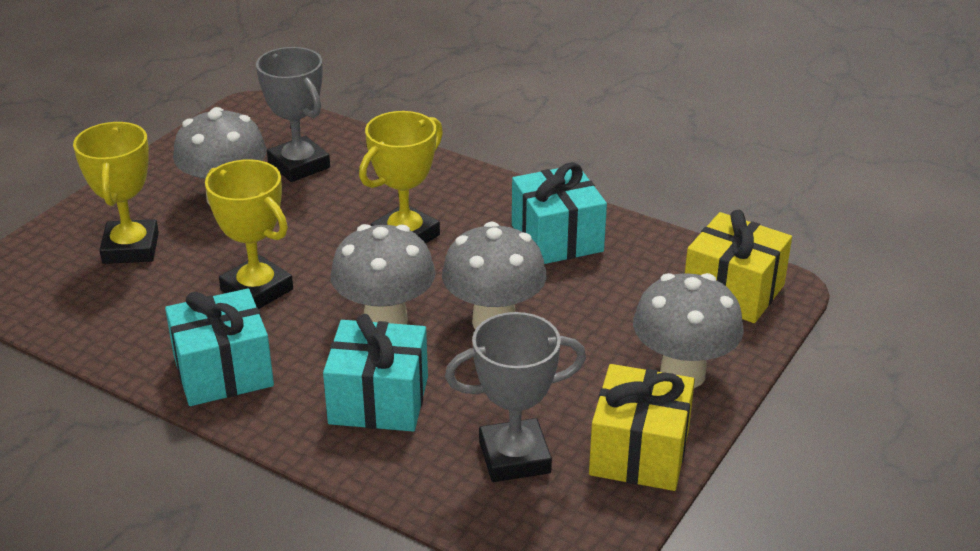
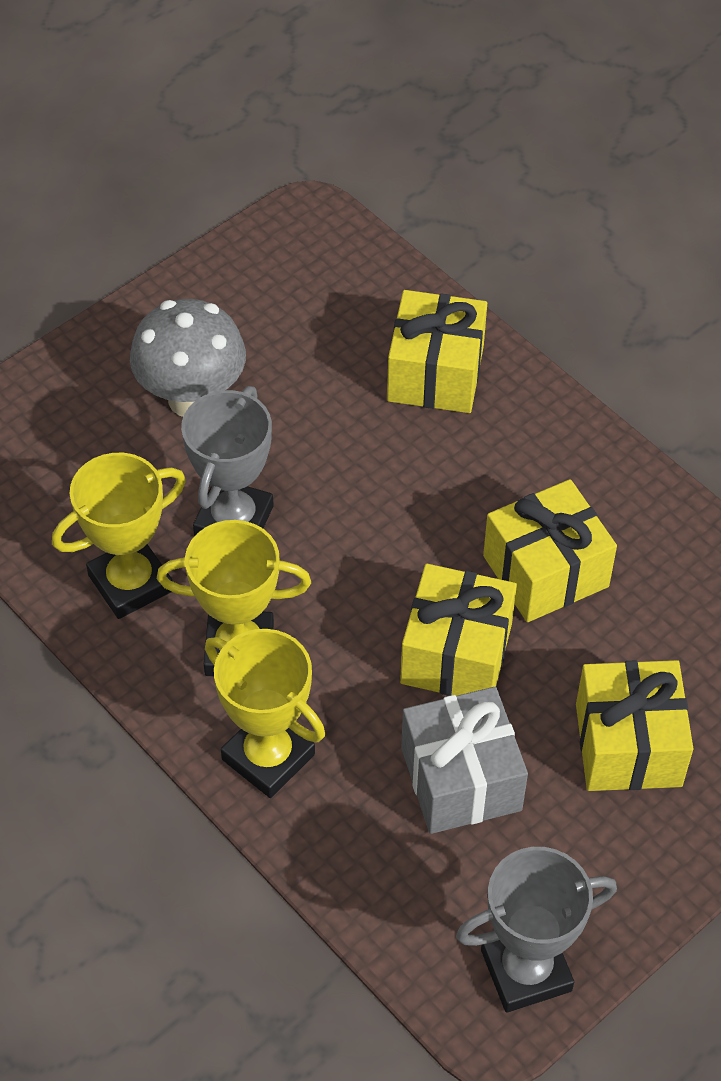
grey gift: none = 0 -> [401,687,528,834] = 1
grey mushroom: [173,107,267,206] [331,224,435,325] [442,222,546,330] [633,273,744,388] = 4 -> [130,299,246,417] = 1
turquoise gift: [165,288,274,406] [323,314,428,432] [512,162,607,264] = 3 -> none = 0
yellow gift: [589,364,695,491] [685,210,792,323] = 2 -> [387,290,487,413] [400,564,517,696] [483,479,617,622] [576,660,694,791] = 4

